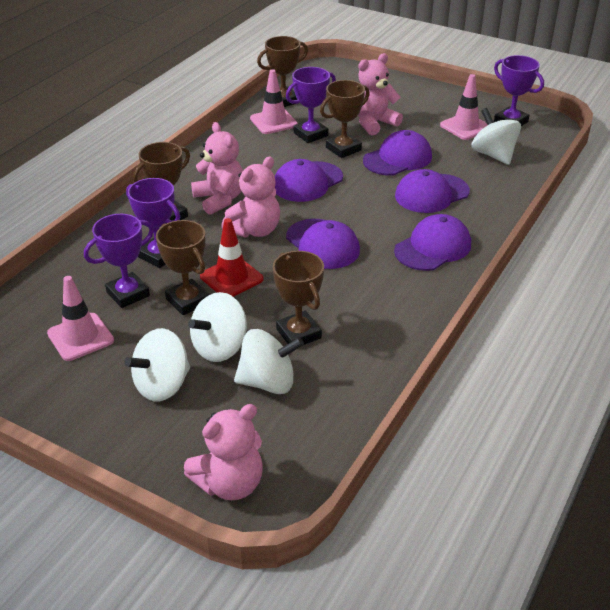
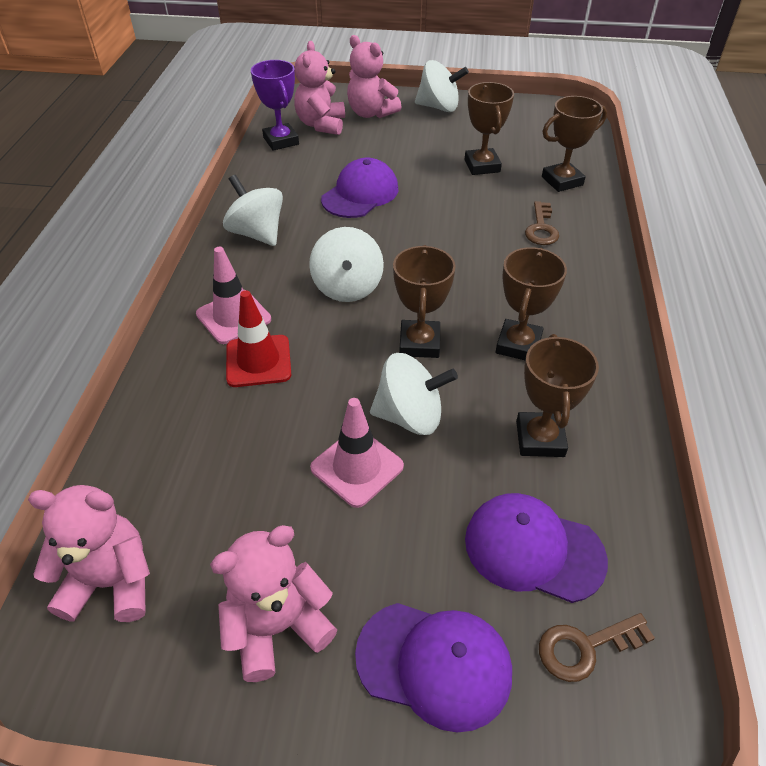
brown key: none = 0 -> [525,201,559,245] [539,613,655,682] = 2
pink traffic cone: [47,276,114,361] [250,69,298,134] [440,74,488,140] = 3 -> [196,246,271,344] [310,398,404,508] = 2
purple cap: [275,159,343,202] [286,219,360,269] [363,130,432,176] [394,214,471,271] [395,169,470,213] = 5 -> [321,158,398,218] [355,603,512,732] [465,493,608,603] = 3
purple trophy: [84,214,154,308] [126,178,180,268] [286,67,336,143] [494,55,544,126] = 4 -> [251,60,299,151] = 1

